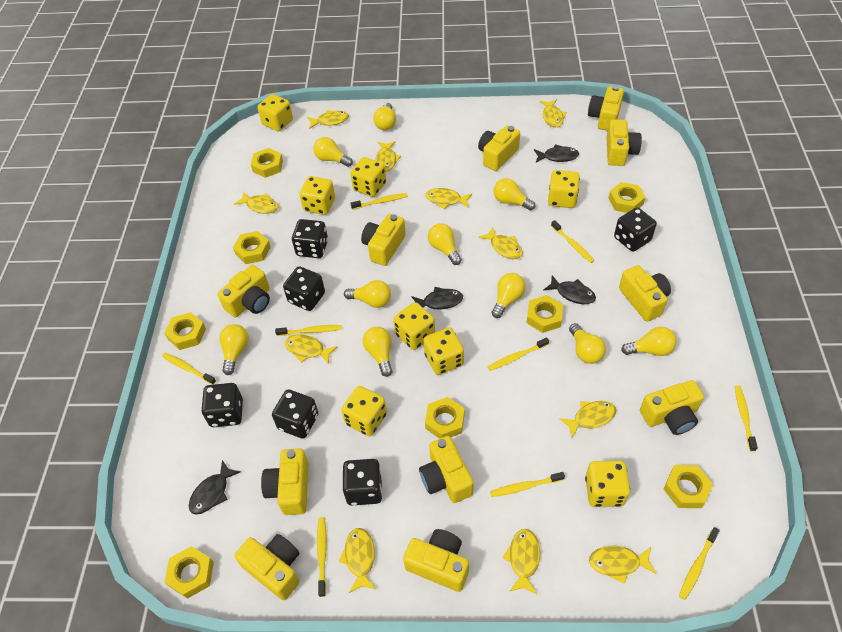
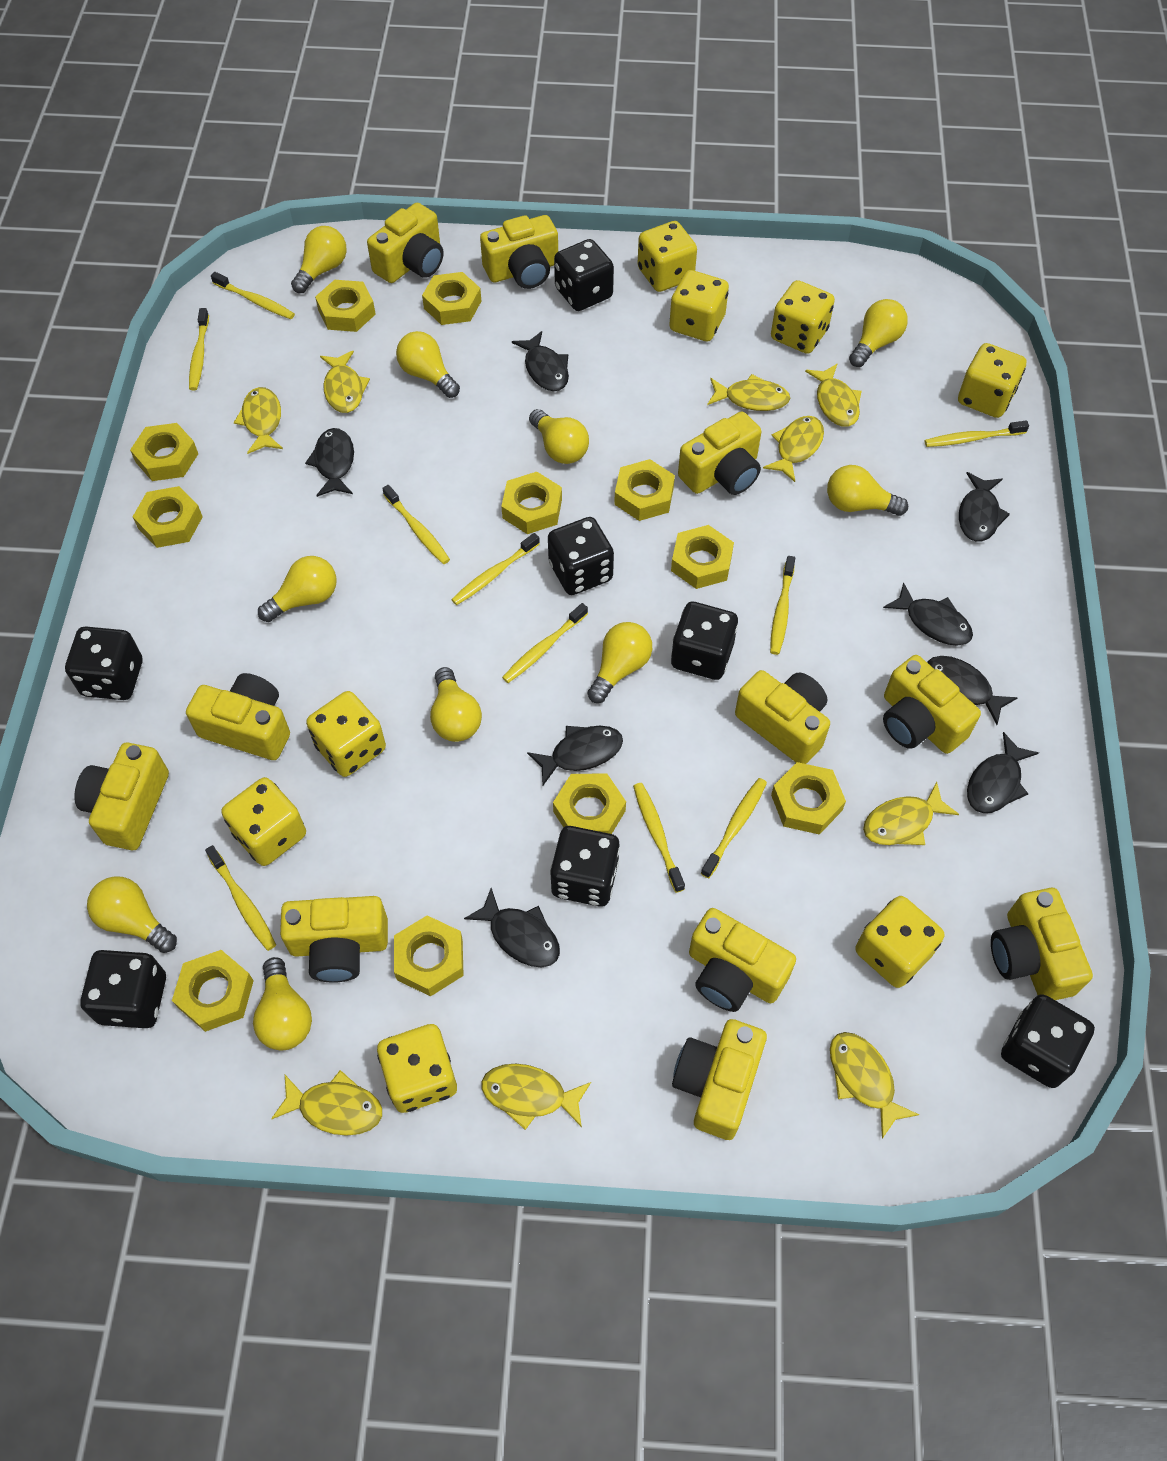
black dice: [202,383,243,427] [272,390,318,438] [283,266,325,311] [292,219,328,258] [343,459,382,506] [614,207,657,252] = 6 -> [65,626,142,700] [80,950,166,1028] [548,517,614,595] [550,826,620,907] [554,239,614,311] [671,602,738,680] [1001,994,1095,1088] = 7
black fish: [189,460,241,515] [411,287,463,310] [534,144,579,163] [544,275,596,304] = 4 -> [305,428,354,497] [464,888,560,967] [512,331,569,391] [527,726,623,785] [883,582,973,646] [927,656,1018,725] [959,472,1010,542] [967,732,1039,813] = 8
yellow fish: [234,192,279,214] [285,334,338,365] [307,110,349,129] [339,528,376,593] [375,141,401,172] [425,188,472,209] [479,227,523,259] [502,529,540,595] [540,99,567,128] [559,401,616,438] [589,546,656,584] = 11 -> [234,387,283,454] [271,1070,382,1136] [320,351,370,413] [482,1064,591,1130] [707,374,790,411] [763,416,824,482] [805,364,862,427] [830,1032,919,1139] [863,782,959,845] = 9
yellow nut: [164,312,206,350] [165,546,214,599] [233,231,271,264] [251,148,283,178] [425,397,465,439] [527,295,563,333] [608,182,646,213] [663,465,713,508] = 8 -> [130,423,198,481] [133,486,203,548] [172,950,254,1032] [315,280,376,332] [394,915,464,997] [422,272,481,325] [501,472,562,534] [553,773,626,834] [614,459,675,521] [671,525,734,589] [771,762,846,835] = 11
yellow toothbrush: [162,353,216,385] [275,325,342,336] [317,517,327,597] [351,193,408,210] [488,337,549,371] [490,472,565,497] [551,220,595,263] [679,527,720,600] [735,386,758,452] = 9 -> [189,308,209,390] [205,845,276,951] [211,272,295,319] [382,485,450,564] [451,533,540,605] [502,603,588,683] [633,783,685,893] [701,778,767,878] [770,556,795,655] [925,420,1029,447] = 10

